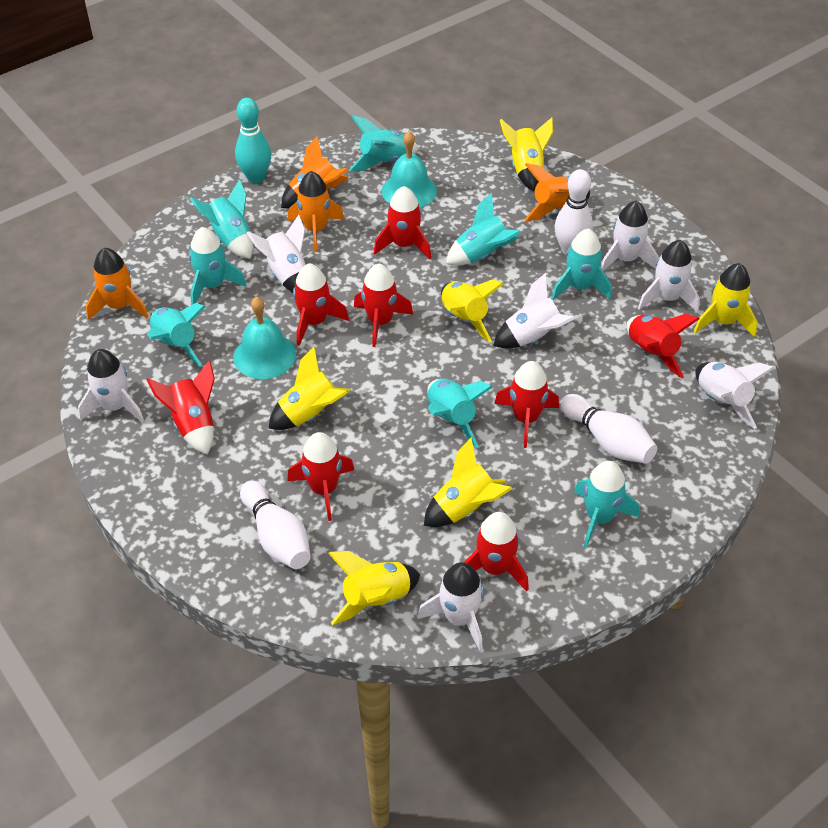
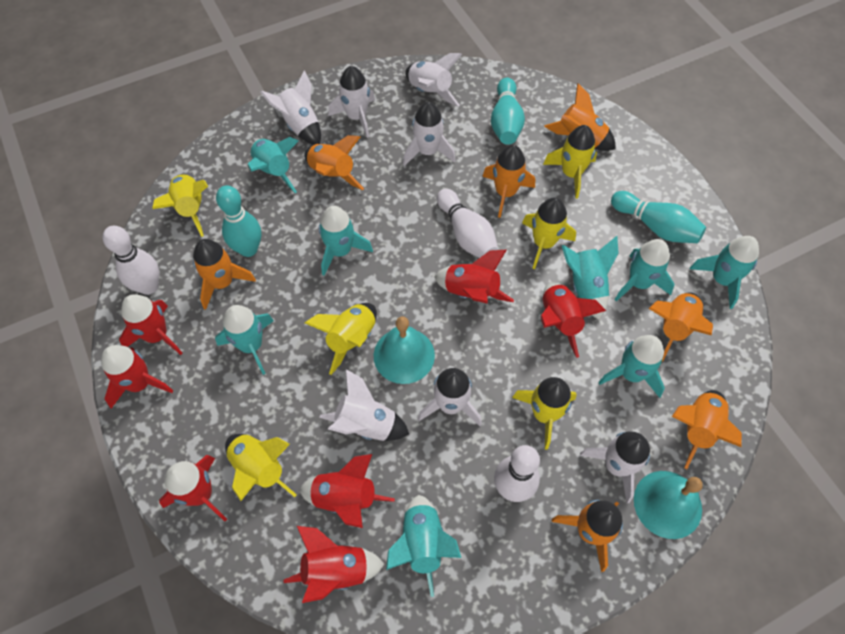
orange rocket: [86,248,149,320] [281,136,349,209] [288,171,344,252] [525,163,590,221] = 4 -> [193,239,256,310] [304,135,364,190] [482,145,535,218] [544,83,616,151] [551,500,623,572] [649,292,713,362] [672,390,742,469] = 7
red rocket: [146,360,215,455] [287,432,354,521] [293,263,349,346] [354,264,413,347] [374,186,431,259] [464,512,529,592] [494,361,559,448] [626,314,699,378] = 8 -> [101,345,173,409] [119,294,183,355] [159,455,227,521] [284,526,385,603] [299,454,395,528] [434,250,514,304] [541,282,606,358] = 7
turquoise bowling pin: [235,98,271,183] = 1 -> [216,185,261,257] [491,78,525,145] [611,191,706,243] = 3

